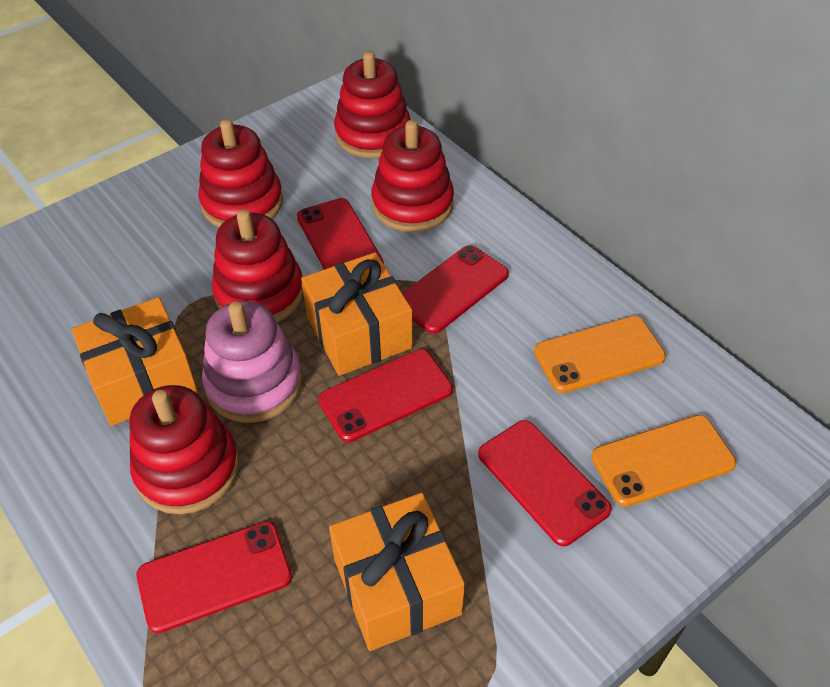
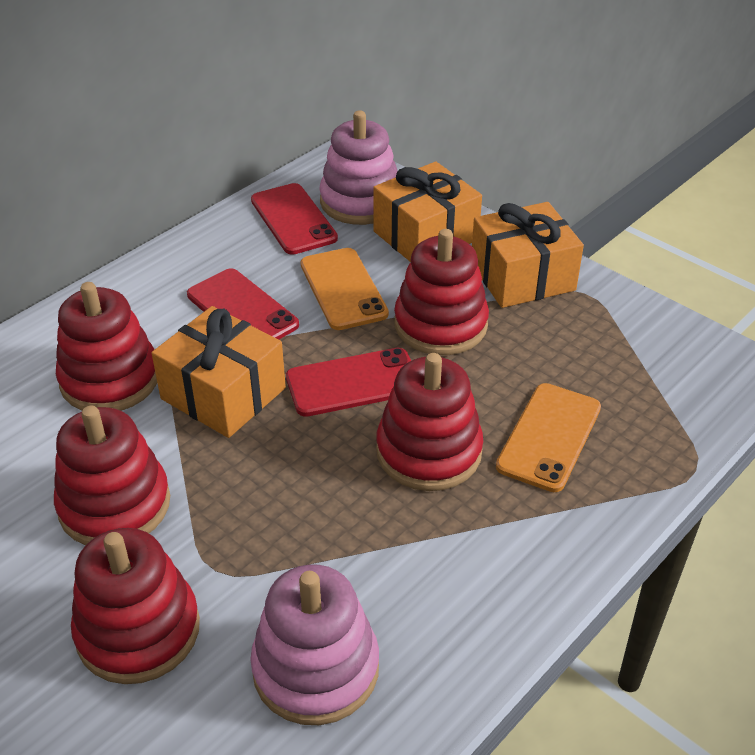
pink stacking toy: [202,301,302,423] = 1 -> [250,564,379,725] [319,111,398,225] = 2
red phone: [136,521,292,633] [297,198,384,270] [318,349,453,442] [402,245,509,334] [478,420,612,546] = 5 -> [187,268,299,340] [251,183,338,255] [286,348,411,417] = 3

